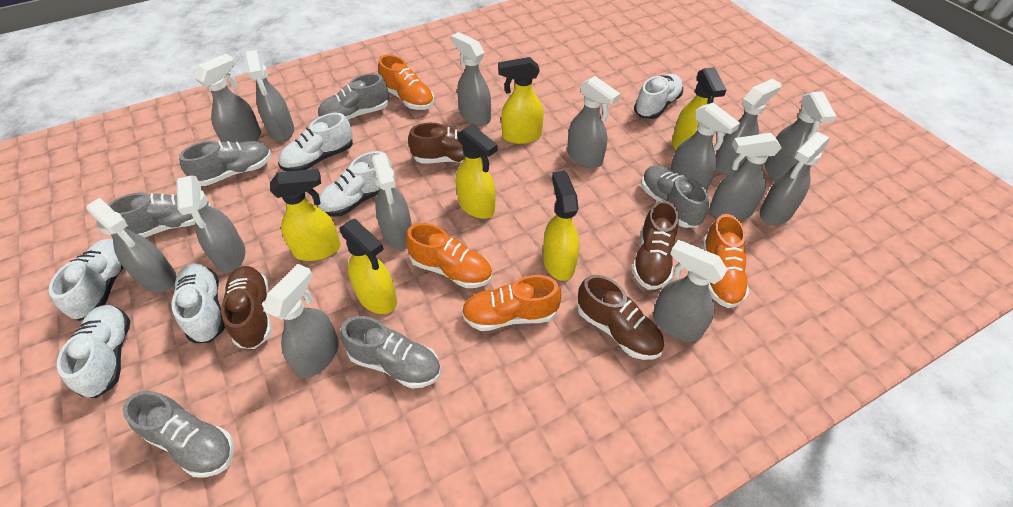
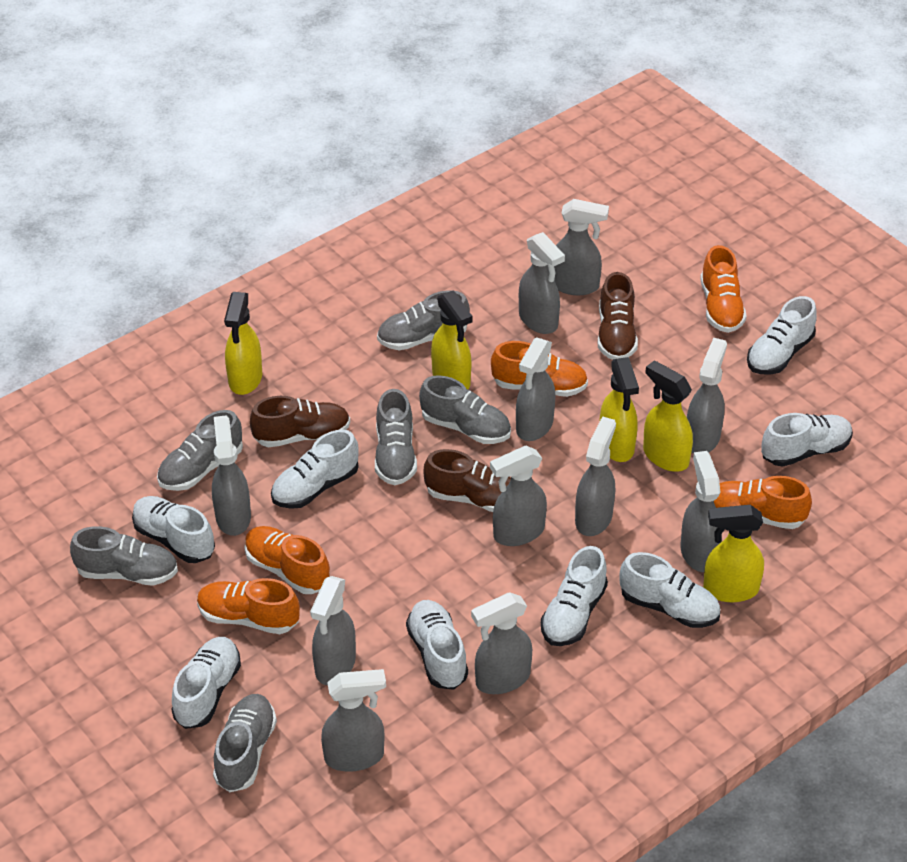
brown shoe: [221,266,272,349] [408,123,482,163] [577,275,664,360] [632,200,679,290] = 4 -> [250,396,350,447] [423,449,511,512] [598,272,638,360] = 3
grey spray bottle: [87,198,176,293] [176,176,245,273] [194,54,261,143] [245,50,294,142] [263,264,339,378] [372,153,412,249] [451,32,491,126] [567,76,620,168] [653,239,727,342] [670,103,740,191] [709,133,782,220] [716,79,781,175] [760,132,830,225] [765,91,836,181] = 14 -> [212,415,251,536] [310,576,356,685] [321,669,386,772] [471,592,532,694] [490,446,547,546] [516,337,555,441] [519,232,565,334] [554,199,609,295] [575,416,616,536] [681,451,722,572] [687,338,727,453] = 11
orange shoe: [378,55,434,110] [405,223,492,288] [461,275,561,331] [702,214,749,308] = 4 -> [197,578,300,634] [245,526,330,594] [491,341,588,397] [700,245,747,333] [714,476,812,529] = 5
white shoe: [49,239,124,321] [57,305,130,398] [171,264,225,343] [279,113,353,171] [317,151,393,217] [634,74,683,119] = 6 -> [132,496,215,563] [171,637,241,729] [271,430,359,509] [406,600,468,690] [541,546,608,646] [619,552,720,628] [747,296,817,375] [761,413,853,467] = 8
yellow spray bottle: [270,169,341,261] [339,219,397,314] [456,125,498,219] [498,57,544,144] [543,171,579,281] [672,67,727,150] = 6 -> [224,292,262,395] [431,290,472,389] [599,357,639,462] [643,360,693,472] [703,505,764,602] = 5

